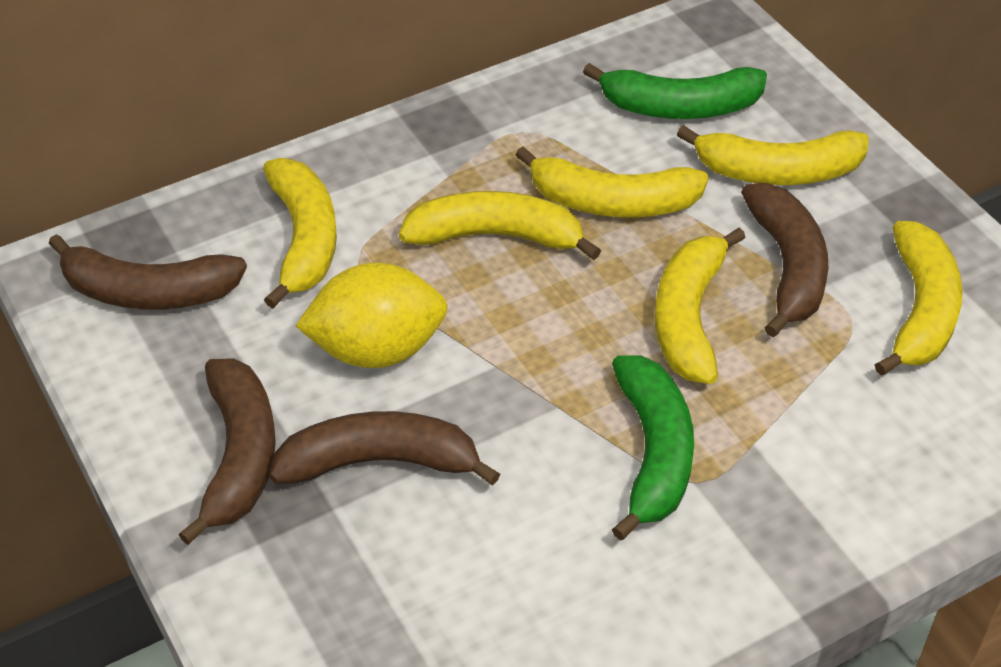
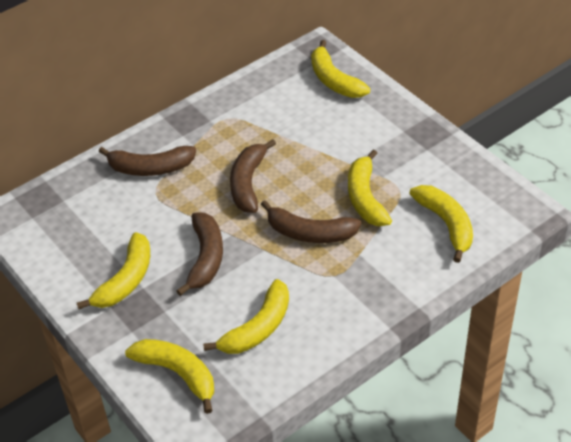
green banana: [583,63,767,119] [612,355,694,541] = 2 -> none = 0
yellow lemon: [296,262,448,368] = 1 -> none = 0

